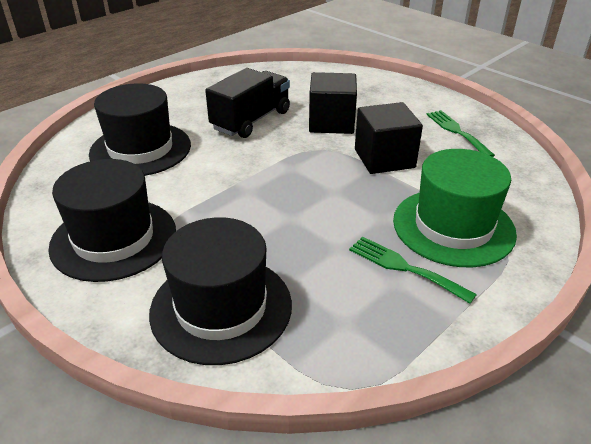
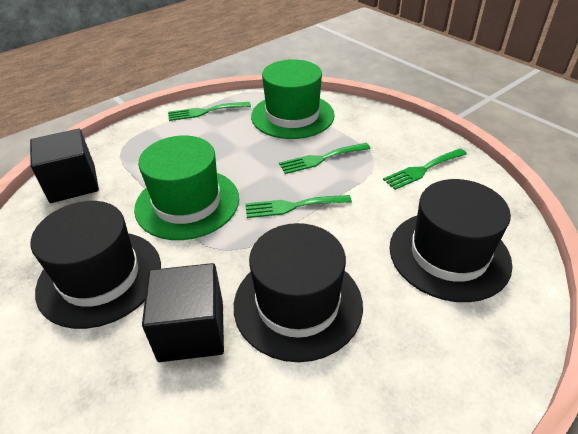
black truck: [205,68,290,138] = 1 -> none = 0
green fork: [349,236,477,304] [426,110,495,157] = 2 -> [168,102,251,121] [245,195,352,218] [279,143,371,174] [383,148,467,190] = 4
green hat: [393,149,517,267] = 1 -> [134,136,239,240] [251,59,335,139] = 2

